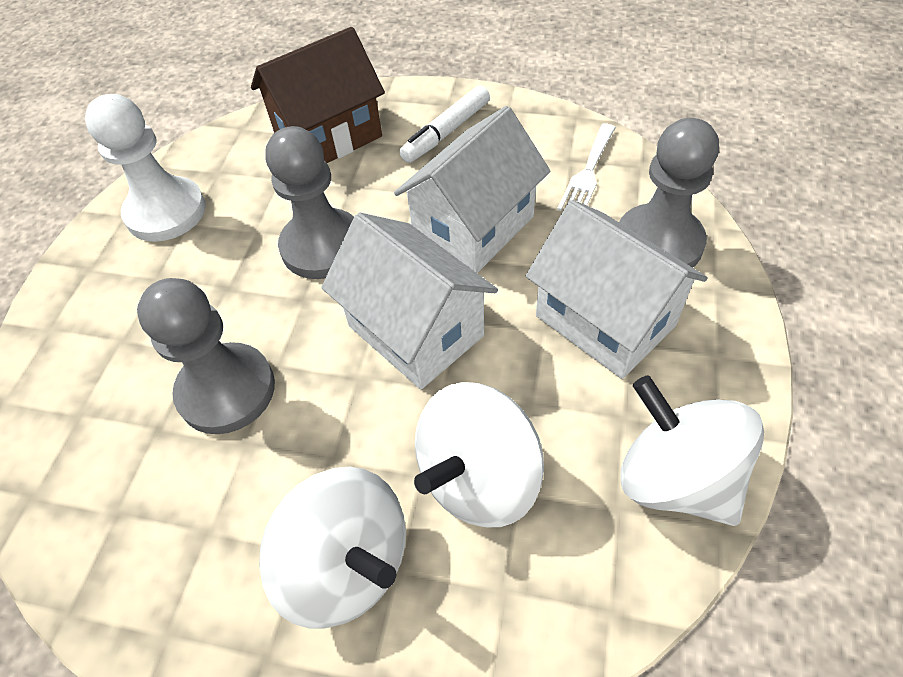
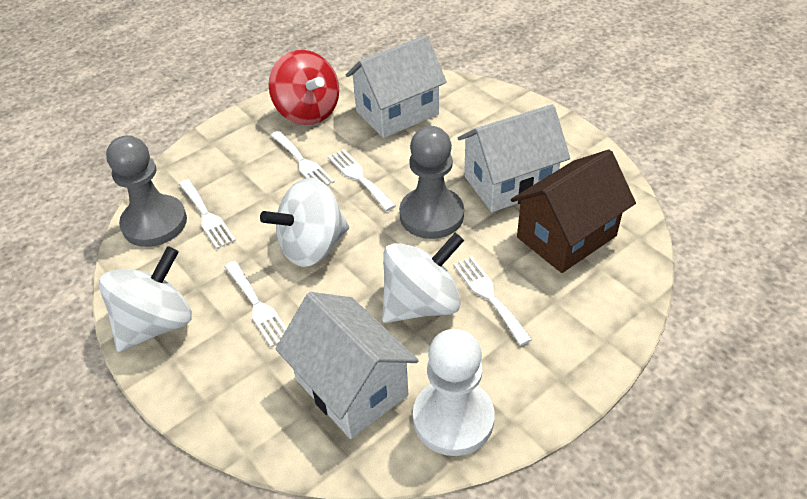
grey pawn: [137,278,275,434] [265,126,354,279] [619,118,719,267] = 3 -> [106,135,187,247] [399,126,464,239] = 2
red spinning top: none = 0 -> [269,50,339,125] = 1
white fork: [557,124,616,211] = 1 -> [179,179,236,249] [224,261,287,347] [270,131,335,186] [328,149,396,211] [453,256,532,346] = 5
white marker: [399,85,490,163] = 1 -> none = 0

